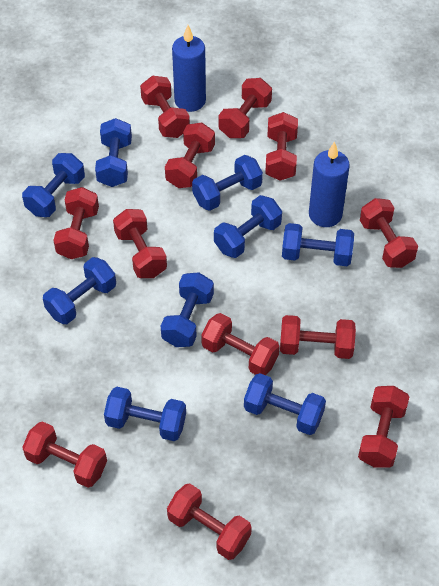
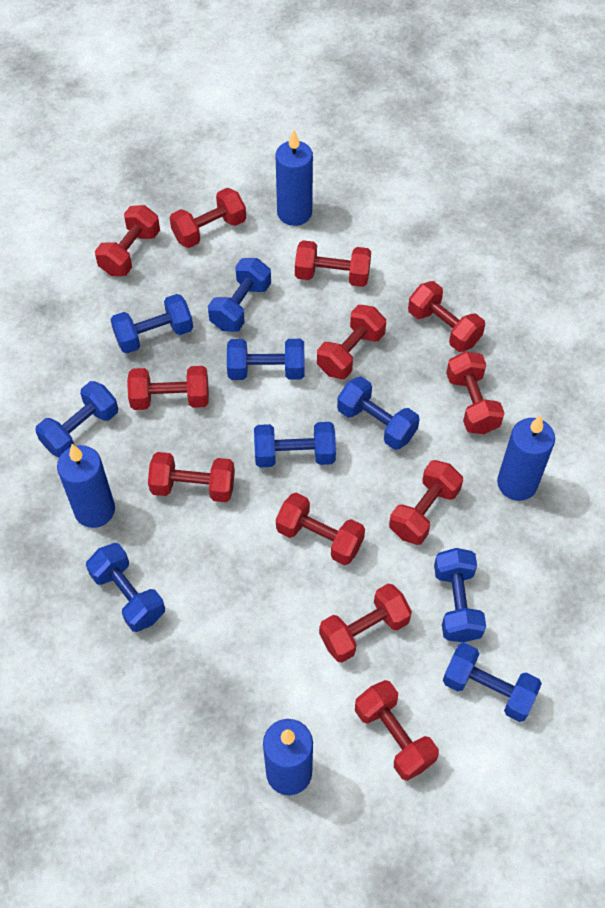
blue candle: [172,25,206,112] [309,141,350,227] = 2 -> [57,444,115,528] [263,719,313,795] [275,130,313,226] [497,415,555,501] = 4

